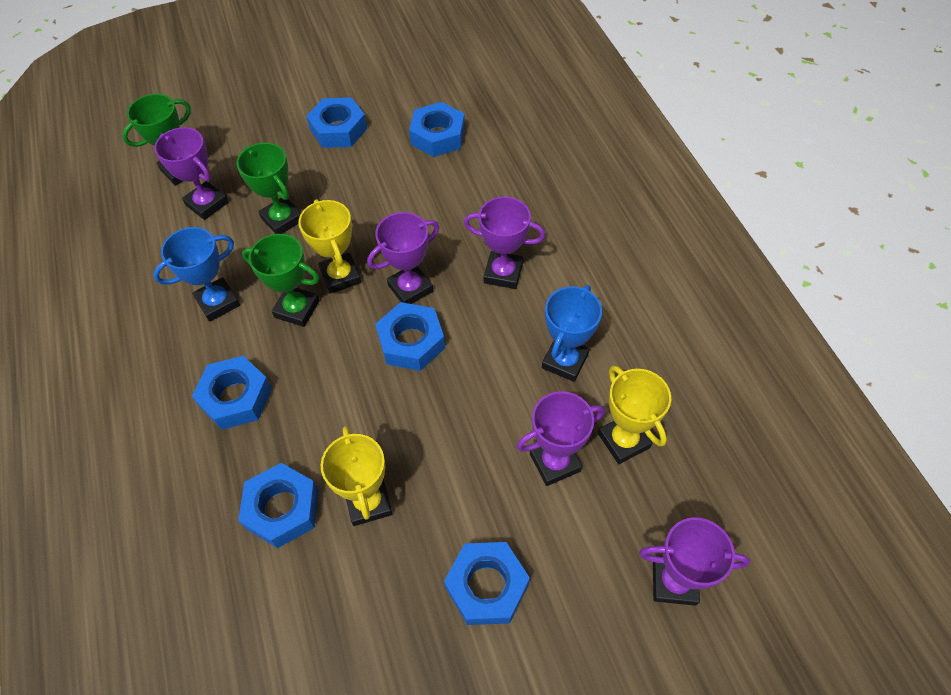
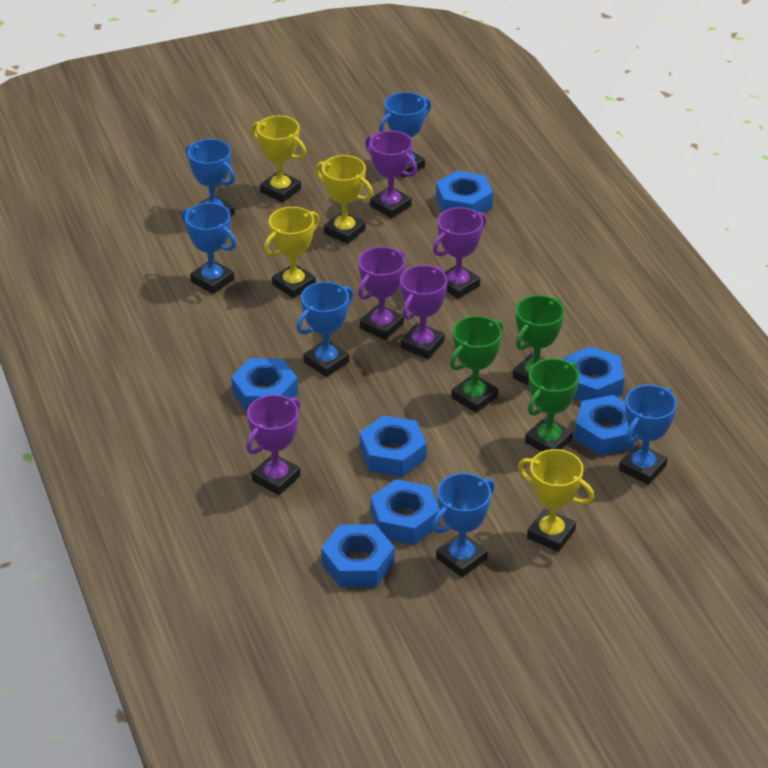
blue nut: [192,356,272,430] [238,463,318,548] [306,97,367,148] [376,302,445,371] [409,102,465,157] [444,542,530,625] = 6 -> [231,358,298,412] [321,524,394,587] [359,415,427,477] [371,479,440,545] [436,171,493,213] [563,346,624,401] [574,395,634,456] = 7
blue trophy: [153,227,240,322] [542,285,602,382] = 2 -> [182,203,236,294] [186,139,235,217] [296,282,353,377] [379,92,431,178] [432,473,495,577] [619,385,677,485] = 6
yellow trophy: [298,199,361,294] [321,426,392,526] [598,366,671,464] = 3 -> [251,115,306,202] [264,207,319,298] [315,155,373,244] [518,449,594,552] = 4

